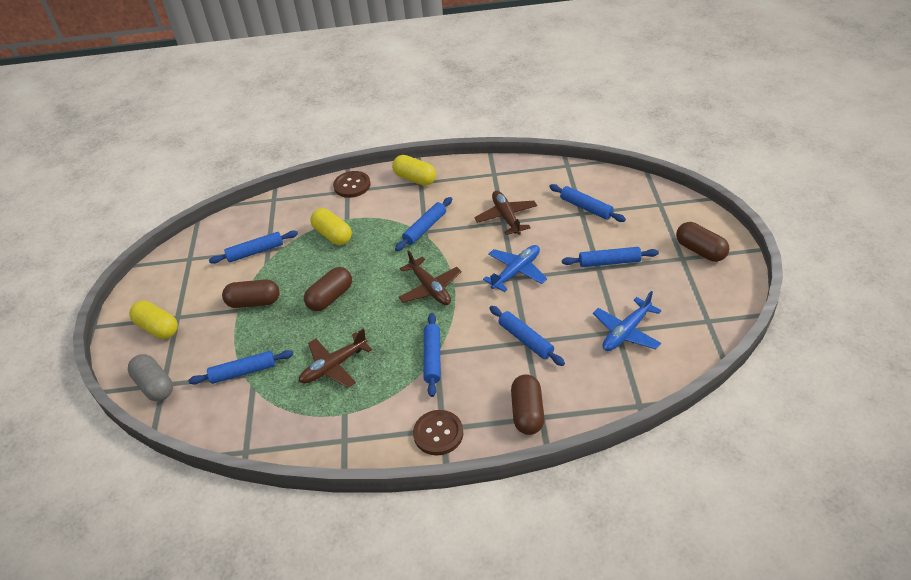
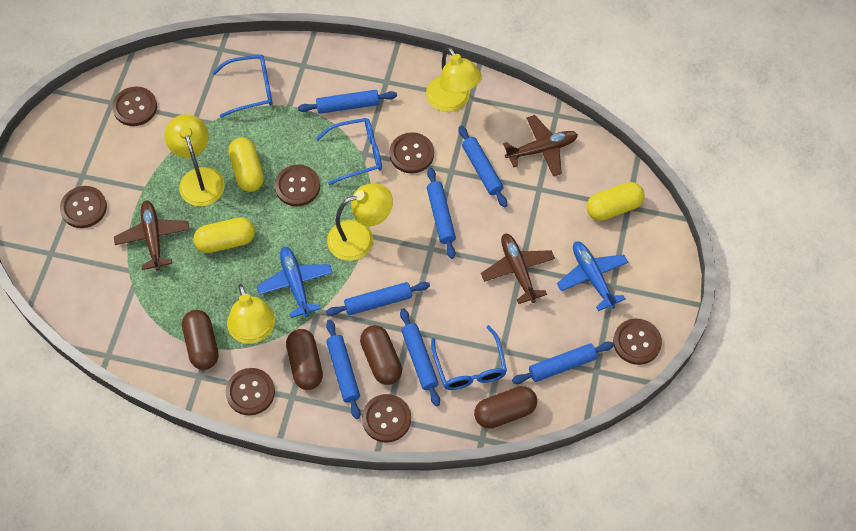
blue glasses: none = 0 -> [212,54,273,118] [316,118,382,185] [431,325,507,390] = 3
brown button: [333,171,371,198] [413,410,463,455] = 2 -> [60,186,107,228] [112,86,157,126] [225,368,275,416] [275,165,320,207] [362,394,411,443] [389,132,434,173] [613,319,662,365] = 7
grey capsule: [128,354,173,401] = 1 -> none = 0
yellow lamp: none = 0 -> [165,114,225,206] [227,284,275,344] [327,184,393,261] [426,47,482,112] = 4

